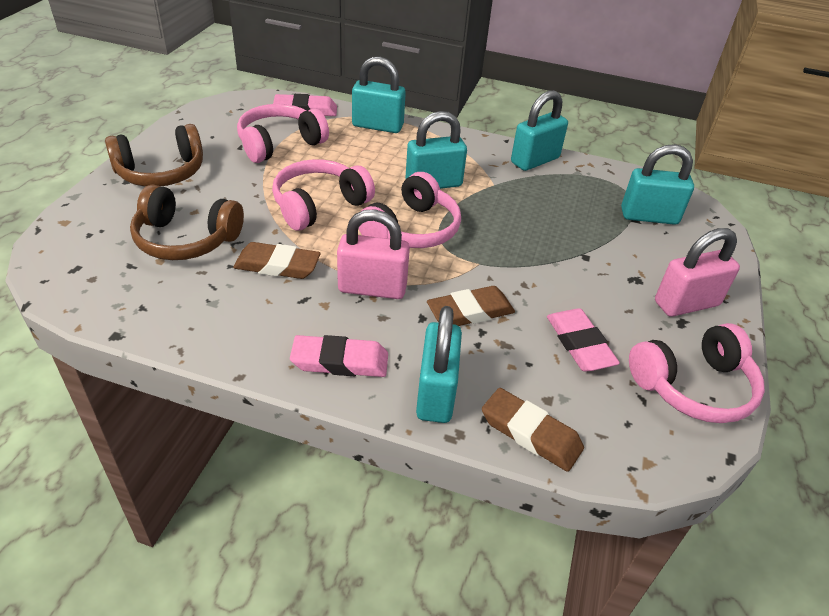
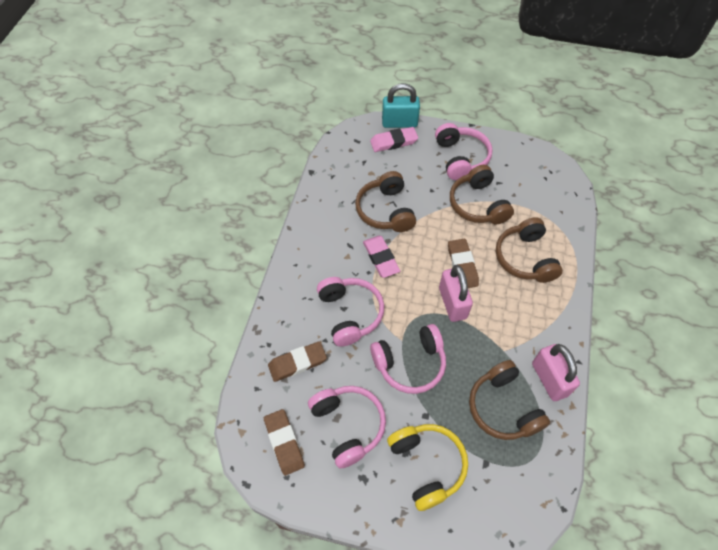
brown headphones: [105,124,203,187] [130,184,244,260] = 2 -> [355,171,416,232] [450,165,514,224] [469,360,550,440] [496,217,563,283] = 4
pink eraser: [273,94,337,116] [290,335,388,377] [547,308,620,371] = 3 -> [363,236,400,278] [370,127,418,152] = 2
turquoise padlock: [352,57,406,133] [405,111,467,189] [416,306,462,423] [511,90,568,171] [621,144,694,225] = 5 -> [382,83,420,128] = 1
yellow headphones: none = 0 -> [387,424,468,511] = 1

